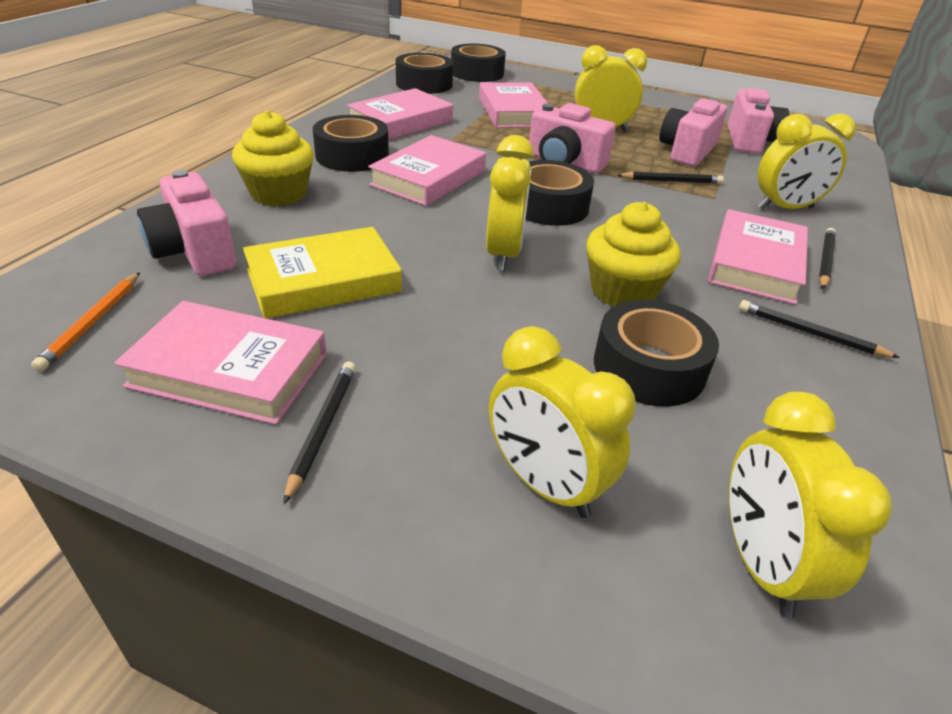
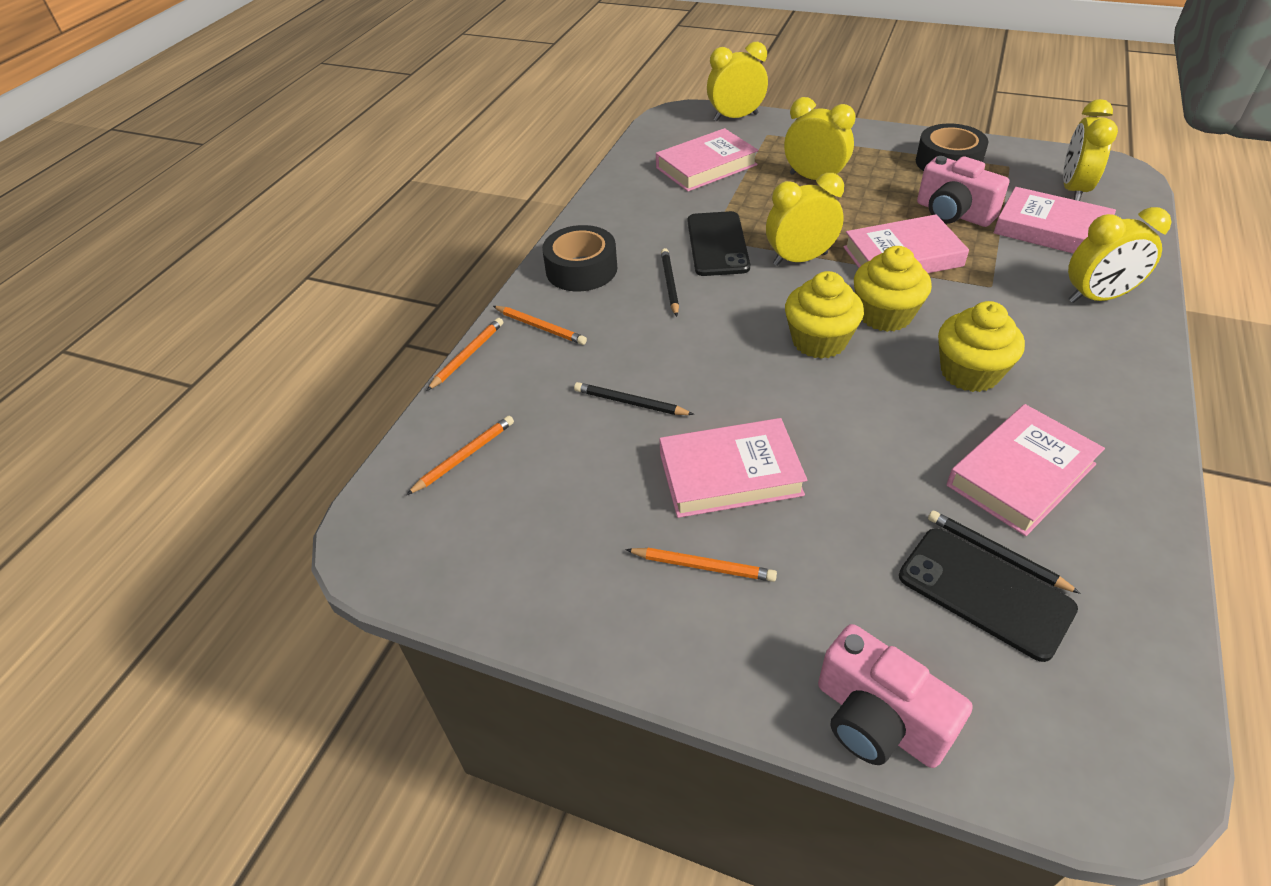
black pencil: [283,361,356,504] [617,172,724,184] [739,300,900,358] [819,228,836,290] = 4 -> [574,382,694,415] [661,248,679,317] [928,511,1081,594] = 3
black phone: none = 0 -> [688,211,750,276] [899,528,1078,662] = 2
black tape: [313,115,389,172] [396,53,453,94] [451,44,506,82] [526,160,594,226] [594,300,719,407] = 5 -> [542,225,617,292] [916,123,989,171] = 2
orange pencil: [31,272,140,372] = 1 -> [406,416,514,495] [427,318,503,391] [493,306,587,345] [625,548,777,582] = 4
pink camera: [137,170,236,276] [529,103,616,173] [659,98,727,166] [728,88,789,154] = 4 -> [818,624,973,768] [917,156,1009,227] = 2
yellow book: [243,227,402,319] = 1 -> none = 0
yellow cupcake: [232,111,314,206] [586,202,681,306] = 2 -> [785,271,864,359] [854,246,932,332] [938,301,1025,392] = 3

